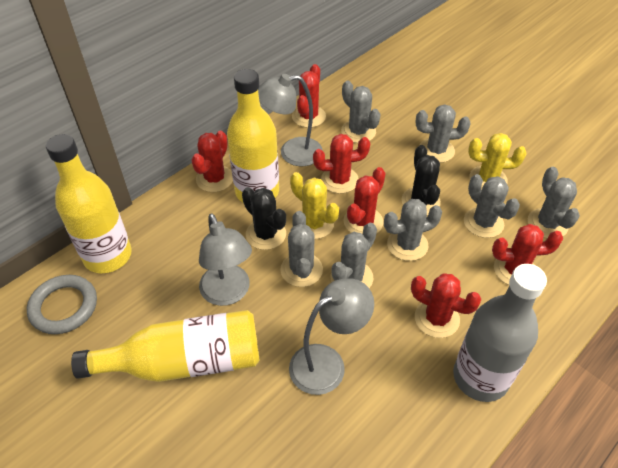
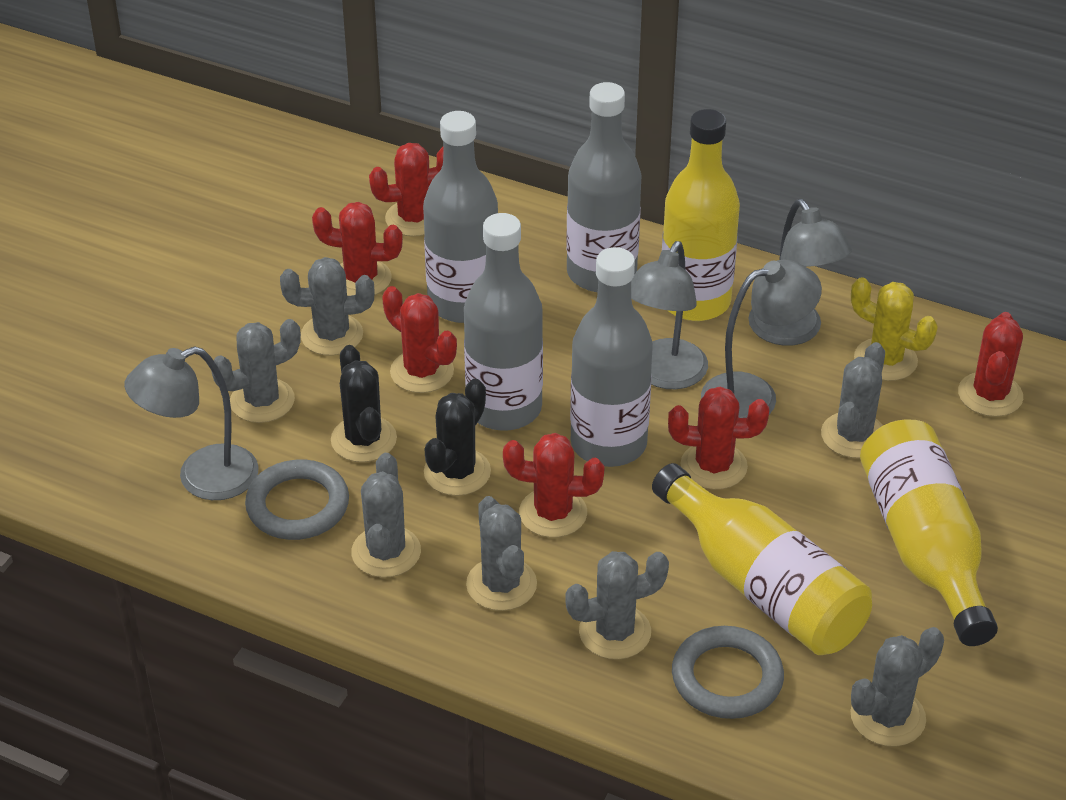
grey bottle: [453,264,547,402] = 1 -> [423,111,498,323] [464,213,543,431] [566,82,642,292] [570,247,653,467] = 4
grey lamp: [199,213,252,306] [258,74,323,166] [289,278,374,395] = 3 -> [124,346,259,500] [631,241,708,389] [701,260,822,418] [748,199,852,346] = 4
grey ring: [27,275,97,334] = 1 -> [245,460,349,540] [672,626,784,719] = 2
yellow cactus: [290,172,339,239] [468,133,527,190] = 2 -> [851,277,938,381] = 1

